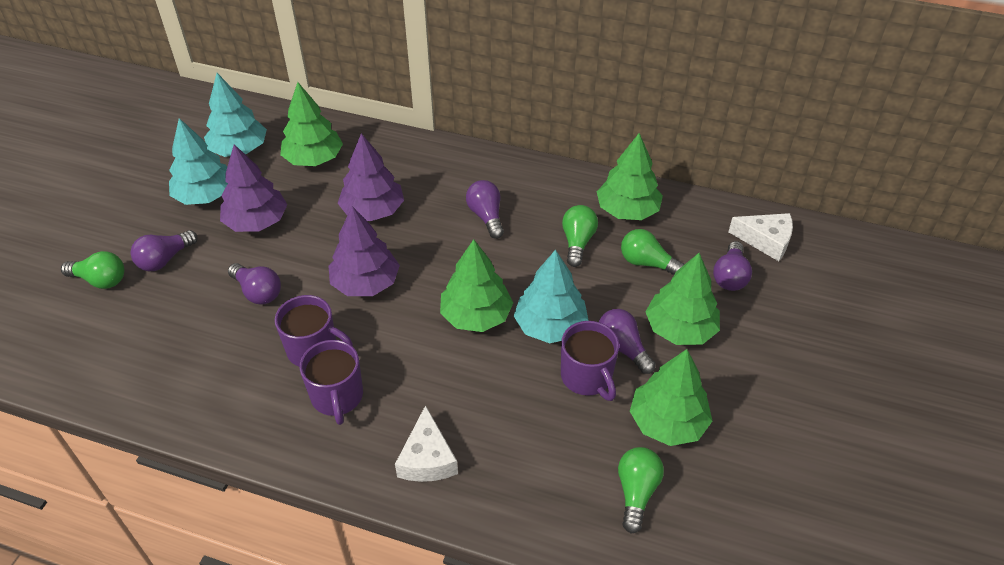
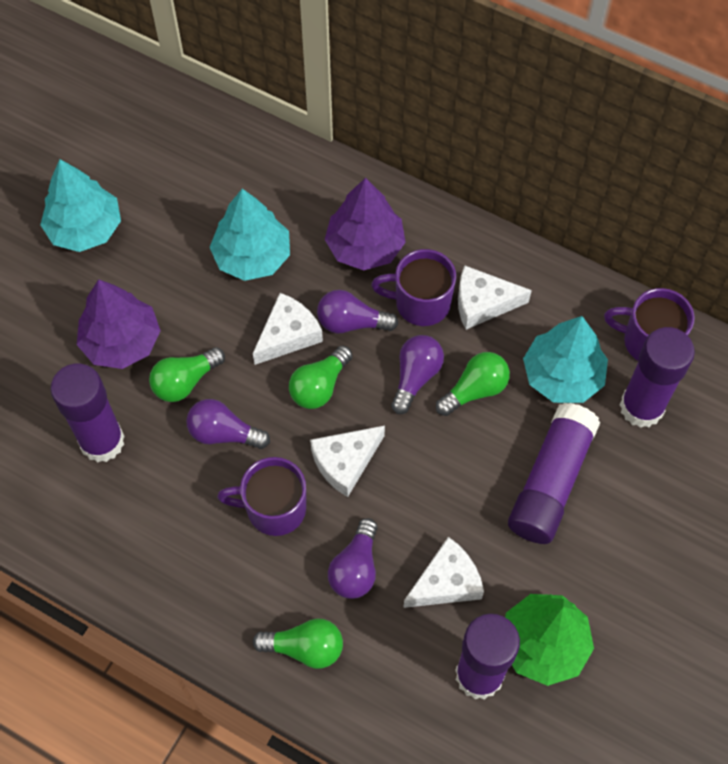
green tree: [280,82,343,166] [440,239,513,332] [597,133,663,220] [630,349,712,446] [645,253,720,345] = 5 -> [505,594,594,686] = 1
purple glue stick: none = 0 -> [50,364,125,463] [455,613,520,700] [508,403,600,544] [620,327,695,428] = 4
purple light bulb: [131,230,198,271] [228,263,281,304] [466,180,504,239] [599,309,656,374] [713,241,752,291] = 5 -> [186,399,270,449] [317,290,398,333] [328,518,378,599] [391,335,444,414] = 4
purple tree: [220,144,288,232] [329,206,400,296] [338,133,404,221] = 3 -> [77,279,161,369] [325,178,406,270] = 2
white cheese: [395,405,458,482] [728,213,793,261] = 2 -> [253,293,323,365] [310,426,385,497] [403,537,484,608] [458,265,532,330] = 4

